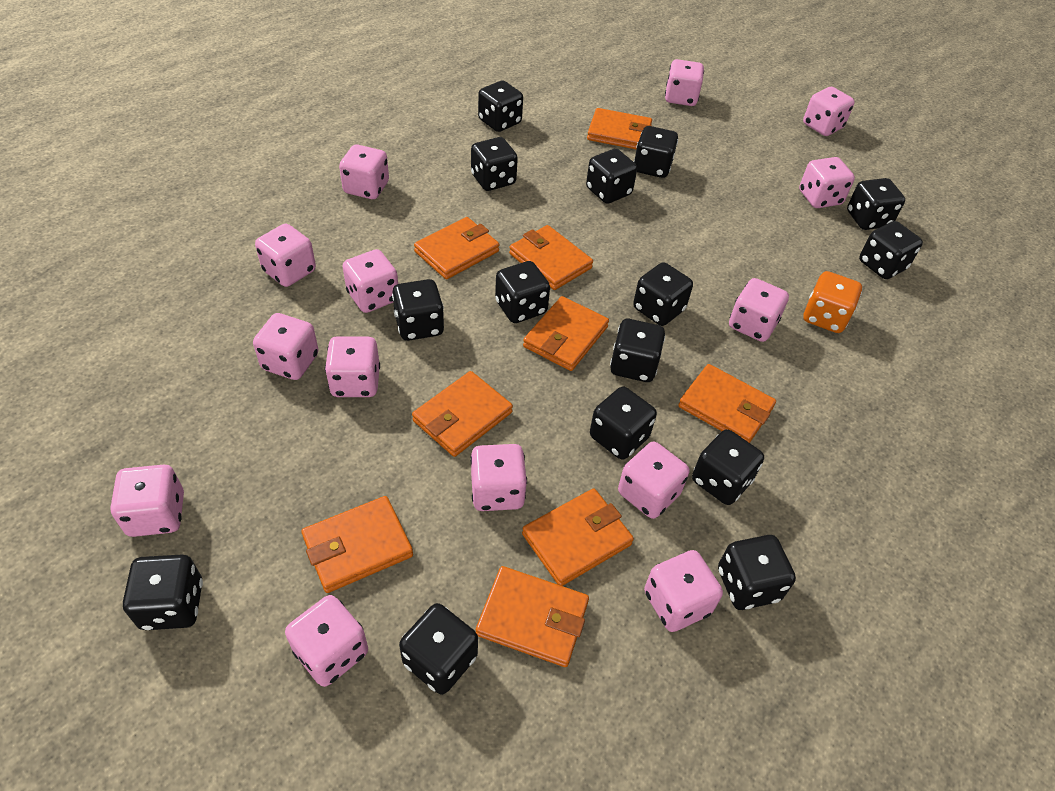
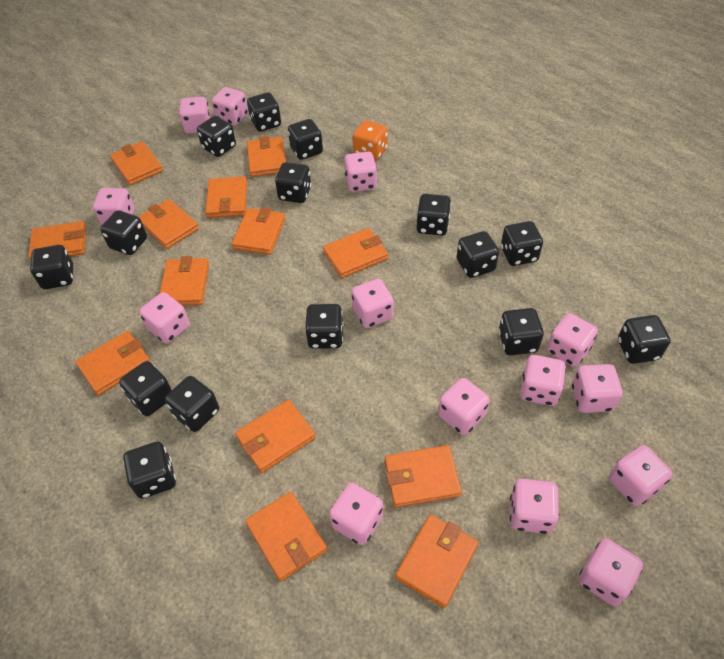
orange wallet: [301,496,413,593] [412,371,513,457] [414,217,499,279] [476,566,589,667] [509,225,593,290] [522,488,634,586] [523,296,609,371] [587,108,652,149] [678,364,776,443] = 9 -> [28,221,86,260] [75,331,151,395] [110,141,163,185] [139,199,199,249] [159,256,209,305] [205,176,247,218] [232,207,286,255] [235,400,316,473] [245,492,327,581] [247,136,286,177] [323,228,388,278] [385,445,462,508] [395,514,479,608] = 13

